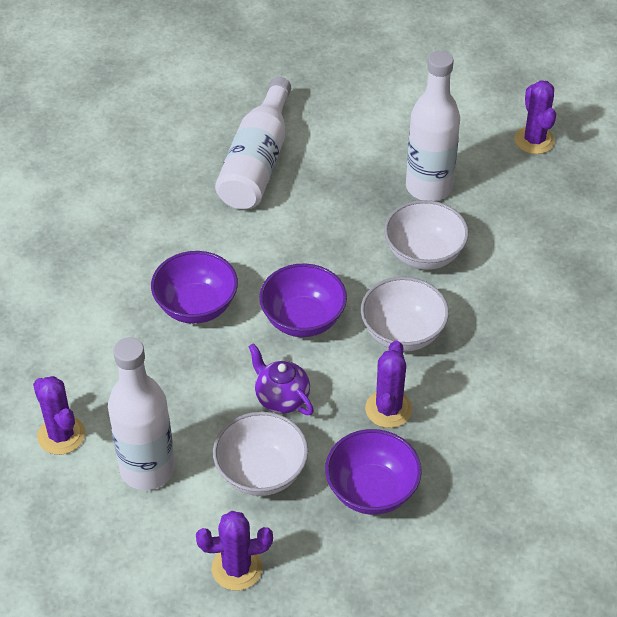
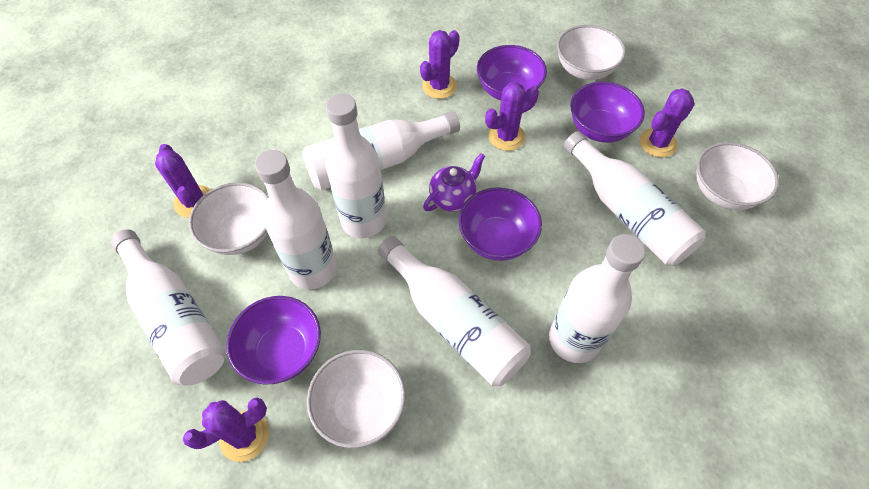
purple bowl: [151,251,238,324] [259,263,347,337] [325,429,422,515] = 3 -> [226,296,321,385] [459,187,542,261] [477,45,547,100] [570,82,645,143] = 4
purple cactus: [33,376,85,455] [196,511,273,591] [365,341,412,428] [515,80,556,154] = 4 -> [155,144,211,218] [183,397,269,462] [420,30,460,99] [485,82,539,151] [639,88,695,157] = 5
white bottle: [108,337,175,490] [215,77,291,209] [406,51,460,201] = 3 -> [111,229,227,386] [255,150,337,290] [302,111,460,190] [326,94,387,238] [378,236,531,386] [549,234,645,363] [564,131,705,266] = 7
white bowl: [213,412,308,496] [361,277,449,351] [384,200,469,270] = 3 -> [189,182,268,255] [307,350,405,448] [557,25,626,80] [696,142,779,210] = 4

